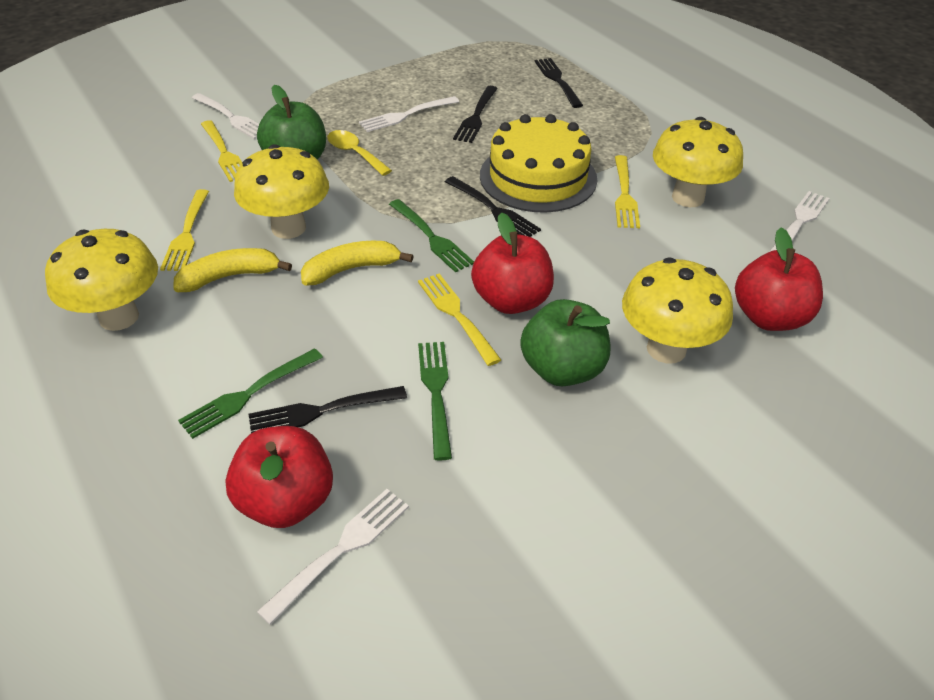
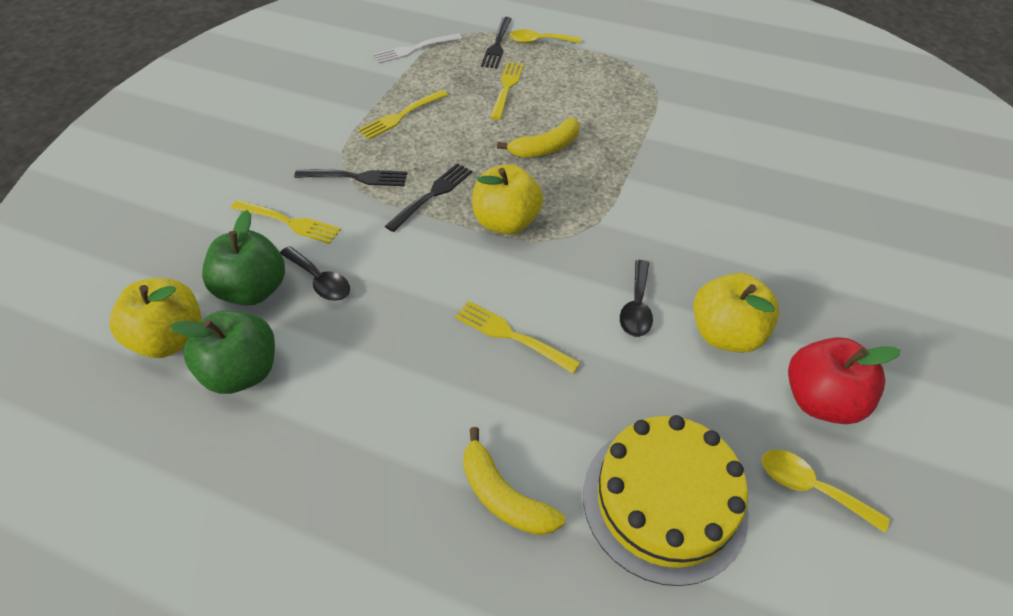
black fork: [248,386,407,433] [445,176,541,237] [453,86,498,143] [534,58,583,108] = 4 -> [294,169,407,186] [385,163,473,232] [481,17,511,68] = 3
black spoon: none = 0 -> [280,246,350,301] [620,260,653,337] = 2
green fork: [178,348,323,439] [389,199,474,273] [418,342,452,461] = 3 -> none = 0
red apple: [225,426,333,528] [471,212,554,314] [735,228,823,331] = 3 -> [788,337,901,424] = 1
white fork: [192,93,259,139] [257,489,409,625] [359,96,459,132] [769,191,830,252] = 4 -> [373,33,462,64] = 1
yellow apple: none = 0 -> [110,278,202,358] [472,164,543,234] [693,273,779,353] = 3
yellow mushroom: [45,229,158,331] [234,144,329,239] [622,258,733,363] [653,117,743,207] = 4 -> none = 0
yellow spoon: [327,130,392,176] = 1 -> [509,29,581,44] [762,450,890,533] = 2

